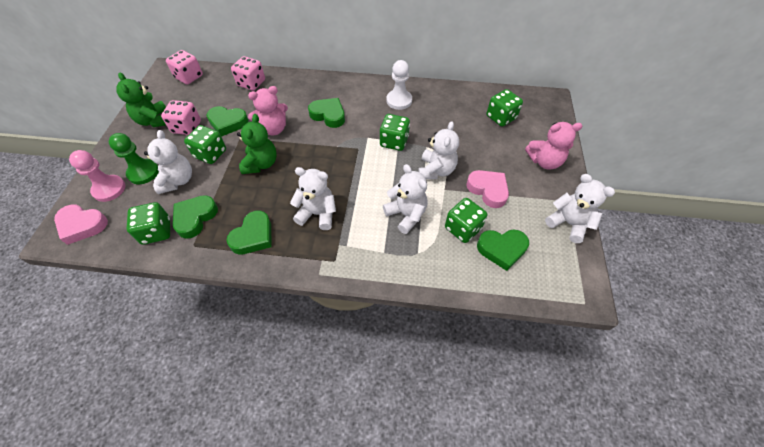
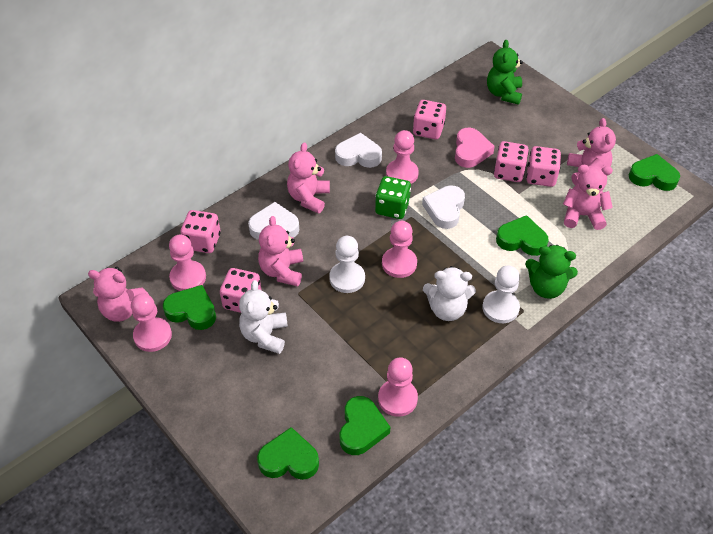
green dice: [126,202,170,245] [184,125,226,164] [380,114,410,151] [445,198,487,243] [486,89,523,127] = 5 -> [375,176,411,219] = 1
green pawn: [109,133,159,184] = 1 -> none = 0
pink dice: [161,100,201,135] [166,50,203,85] [231,56,265,91] = 3 -> [181,210,221,253] [220,268,261,313] [413,100,446,139] [494,141,529,182] [526,146,561,187] = 5
pink heart: [54,204,108,245] [466,170,509,208] = 2 -> [455,128,495,168] = 1
pink pawn: [69,150,126,202] = 1 -> [131,293,172,352] [169,235,206,291] [378,357,418,417] [382,221,417,278] [386,130,419,184] = 5
pink teddy bear: [248,86,288,136] [525,122,582,170] = 2 -> [88,267,149,322] [258,216,303,286] [287,142,330,214] [563,165,613,230] [567,118,616,185] = 5
white heart: none = 0 -> [248,202,299,240] [335,133,382,168] [422,185,465,229] = 3
white pawn: [386,60,412,110] = 1 -> [329,236,365,293] [482,266,520,323] = 2
white teddy bear: [144,130,192,194] [290,167,336,230] [383,164,427,234] [418,121,459,179] [545,174,615,243] = 5 -> [239,280,288,354] [423,266,476,321] = 2

